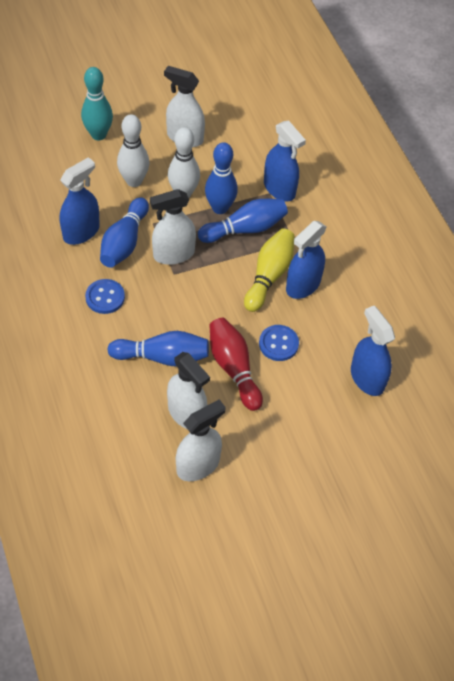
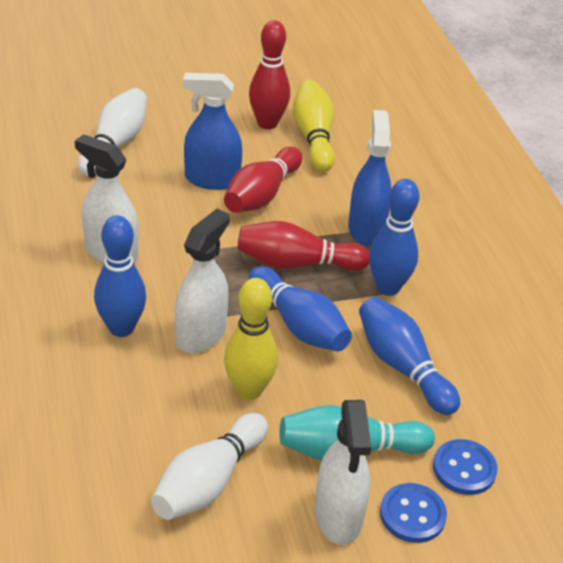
blue spray bottle: [60,157,100,245] [264,120,306,202] [286,221,327,299] [351,306,395,396] = 4 -> [183,73,242,190] [348,110,391,246] = 2
red bowling pin: [209,318,263,411] = 1 -> [224,147,302,213] [237,221,370,271] [249,20,290,129] = 3
white spray bottle: [150,189,196,265] [164,66,205,147] [167,352,210,429] [176,399,226,481] = 4 -> [75,134,139,263] [175,209,230,353] [315,400,371,545] = 3
yellow bowling pin: [244,228,295,312] = 1 -> [224,278,278,400] [293,80,335,172] = 2

